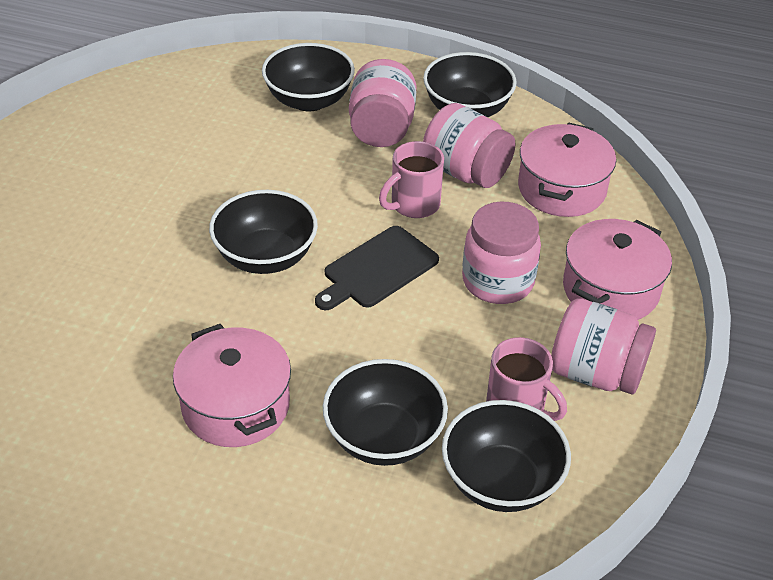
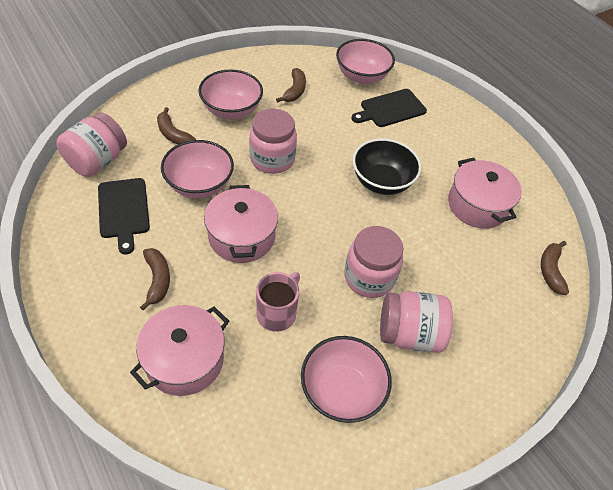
black bowl: [209,190,318,274] [262,43,355,112] [323,359,448,466] [423,52,517,117] [442,400,571,512] = 5 -> [353,138,421,195] = 1
black cutting board: [315,226,439,310] = 1 -> [98,178,150,254] [351,89,427,127] = 2
brown banana: none = 0 -> [140,248,170,311] [157,107,196,144] [276,68,306,103] [541,241,569,295] = 4
pink bowl: none = 0 -> [161,140,234,199] [198,69,263,119] [301,336,392,423] [336,39,395,84] = 4
pink mug: [379,141,444,218] [486,337,567,421] = 2 -> [256,272,300,332] = 1

